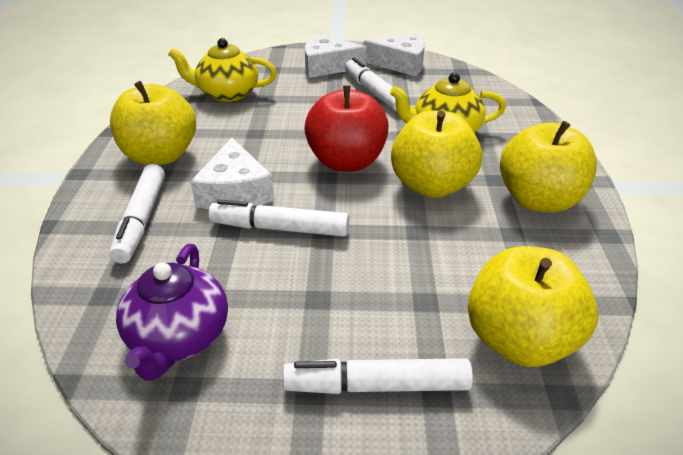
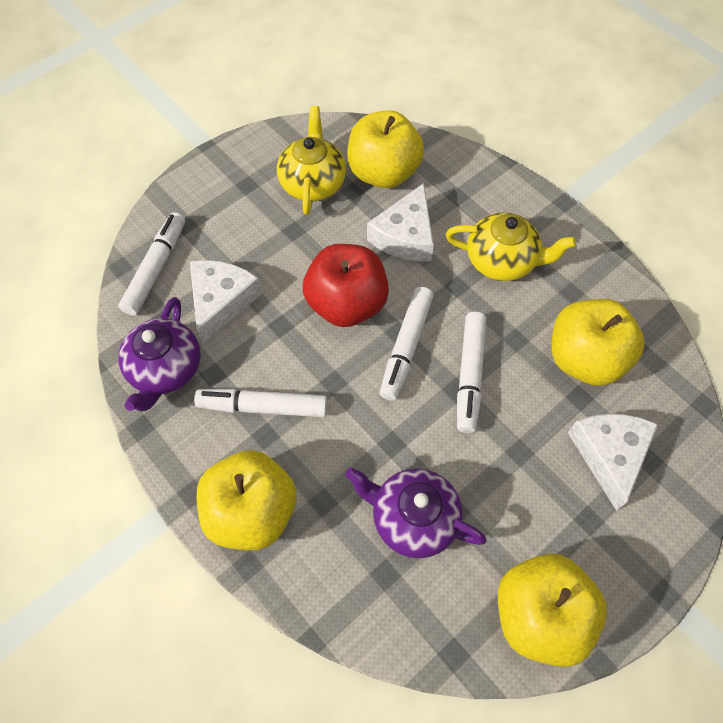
purple teapot: [116,244,228,381] = 1 -> [119,297,201,411] [345,467,487,558] = 2

